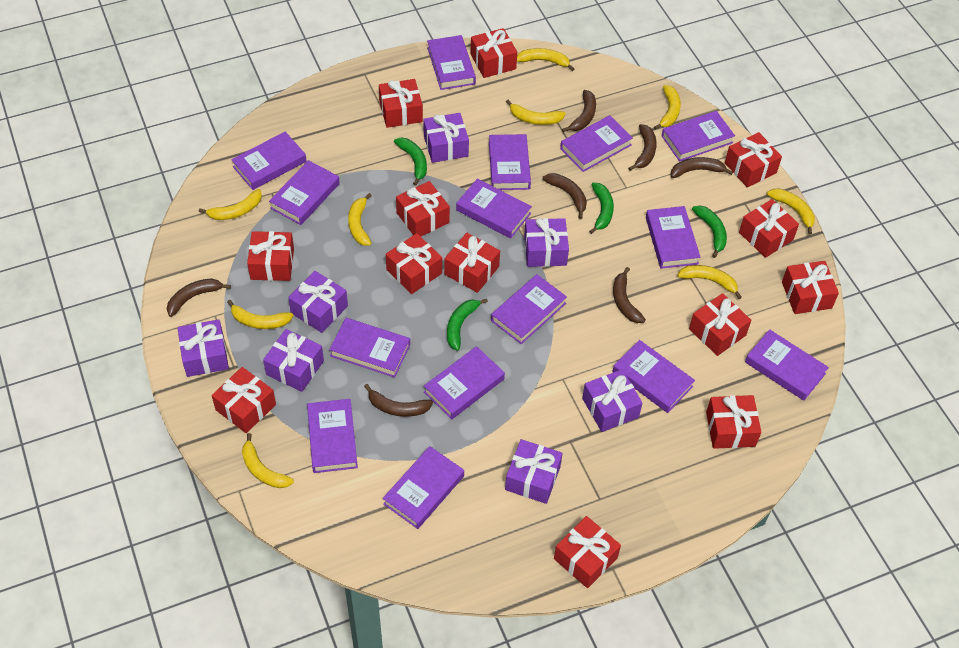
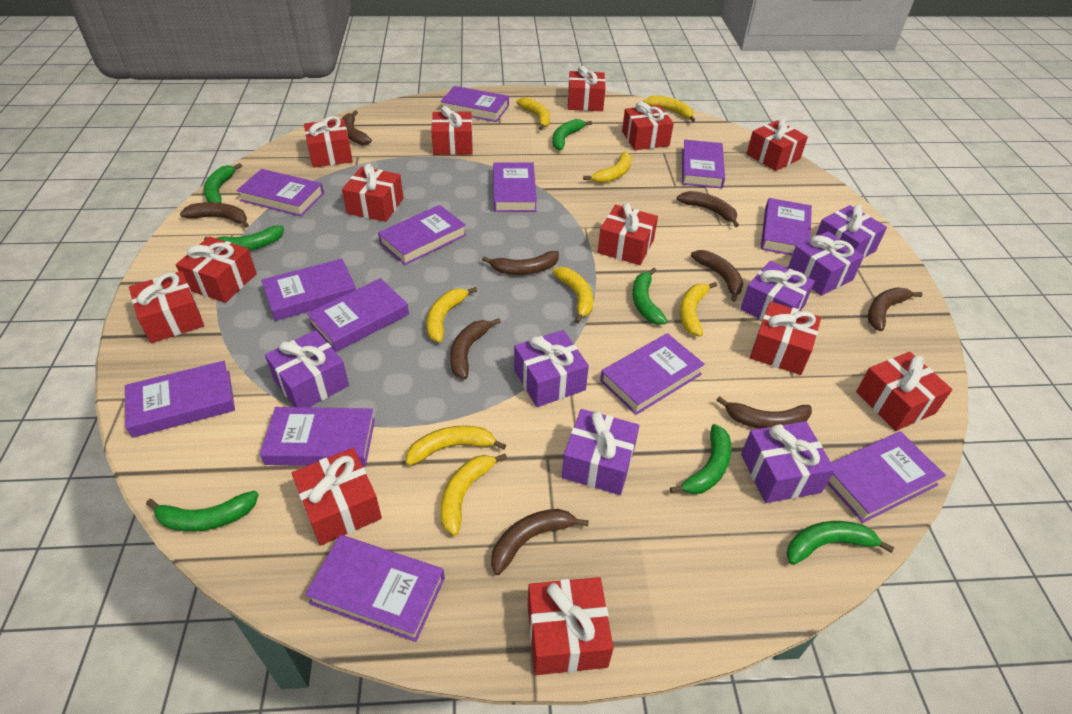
brown banana: [167,278,231,317] [364,384,433,417] [543,173,587,219] [562,90,596,132] [613,267,646,323] [628,124,657,171] [671,157,733,178] = 7 -> [180,202,249,228] [342,110,372,145] [450,318,501,379] [482,251,559,275] [491,509,589,575] [677,191,739,227] [691,250,743,302] [717,396,812,429] [868,288,923,331] = 9
green banana: [394,138,427,186] [447,298,488,351] [589,183,614,234] [692,205,727,258] = 4 -> [146,491,259,532] [204,163,242,203] [204,225,284,251] [552,119,592,150] [632,268,667,325] [670,424,731,494] [786,521,894,565] = 7
purple book: [231,132,306,190] [269,160,340,225] [307,399,358,473] [329,318,410,378] [383,446,464,529] [424,346,505,419] [427,35,476,90] [456,179,532,239] [489,134,531,190] [491,274,567,344] [560,115,633,172] [612,340,695,413] [646,206,701,269] [662,111,735,162] [745,329,829,401] = 15 -> [125,361,235,438] [237,169,324,217] [260,407,375,467] [261,259,356,321] [305,535,445,642] [307,278,409,352] [378,205,466,265] [440,86,509,122] [493,162,537,212] [600,333,705,415] [682,140,725,188] [761,198,812,255] [827,431,946,523] = 13
yellow banana: [199,189,262,220] [227,300,293,329] [242,433,294,488] [348,193,372,245] [506,100,566,125] [517,48,574,71] [654,85,681,130] [677,265,742,299] [767,189,815,235] = 9 -> [406,425,506,466] [426,287,477,342] [440,454,507,536] [516,97,550,130] [552,267,593,323] [583,152,632,183] [643,95,695,122] [680,282,717,337] = 8

